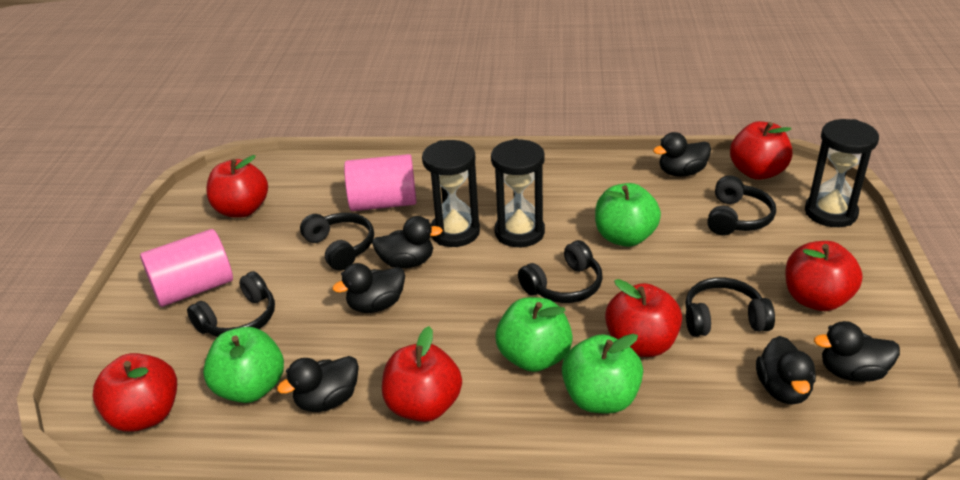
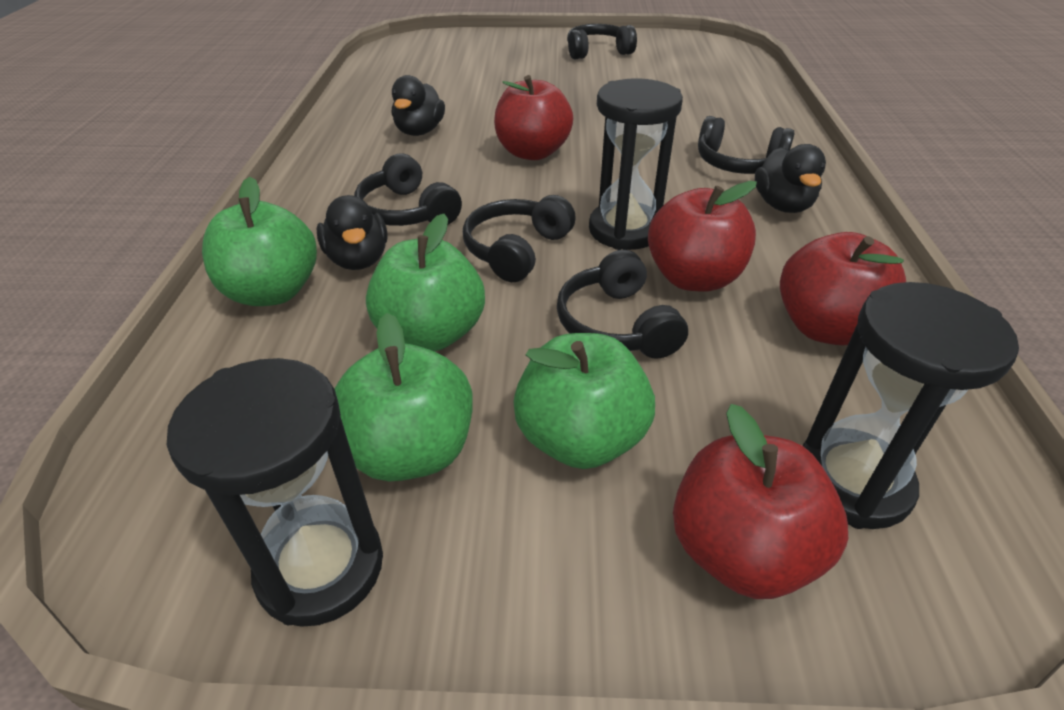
black duck: [277,356,359,412] [332,263,405,313] [372,216,443,268] [653,132,711,177] [756,336,816,404] [814,321,900,382] = 6 -> [317,195,388,270] [392,75,445,136] [755,144,826,213] = 3
pink cylinder: [140,229,233,307] [344,154,416,211] = 2 -> none = 0
red apple: [92,353,177,432] [206,155,268,218] [382,326,462,422] [605,279,682,357] [730,121,793,180] [786,241,863,311] = 6 -> [494,75,573,160] [648,181,757,292] [673,404,848,599] [780,232,906,345] = 4

